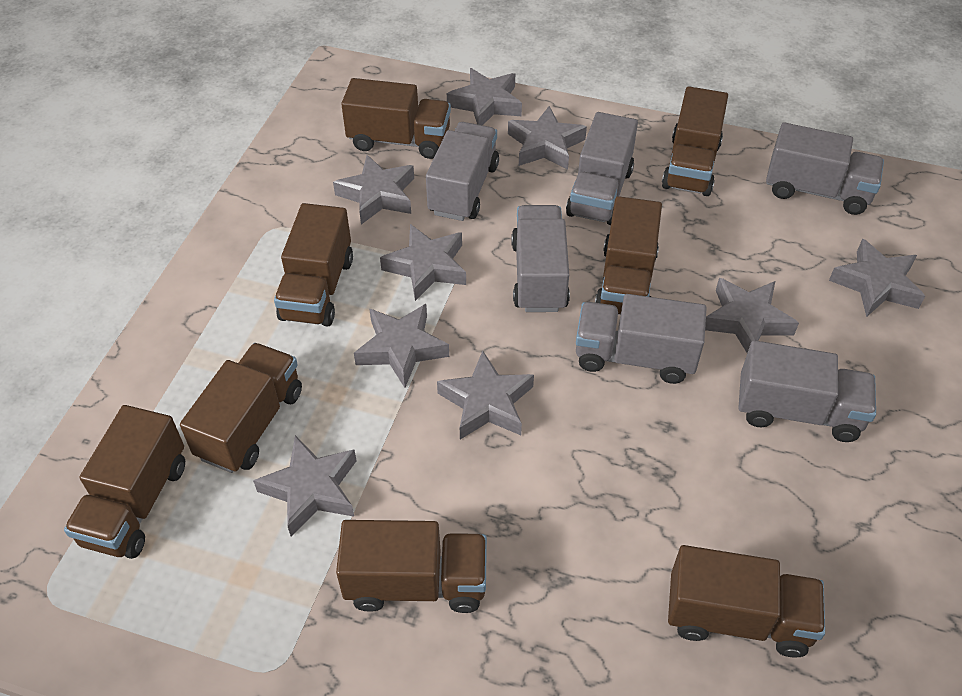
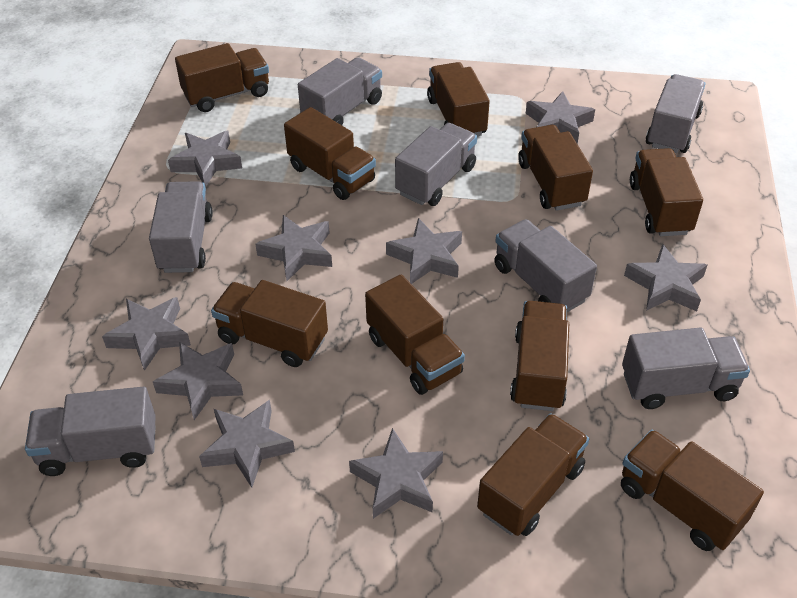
brown truck: [64,405,185,559] [180,343,302,473] [274,203,353,327] [336,520,487,613] [341,78,451,159] [595,196,662,315] [662,86,728,196] [668,545,825,658] = 8 -> [175,43,269,112] [211,280,328,367] [284,107,376,200] [365,275,465,395] [427,62,490,136] [477,413,589,536] [510,301,569,411] [518,125,593,211] [621,430,764,551] [630,148,703,236] = 10
grey truck: [426,122,499,221] [511,205,570,312] [566,112,638,225] [576,294,707,384] [738,340,876,442] [766,122,884,215] = 6 -> [25,386,156,476] [149,181,213,273] [298,57,382,125] [395,123,477,206] [494,219,597,312] [622,327,750,409] [646,74,705,153] = 7

